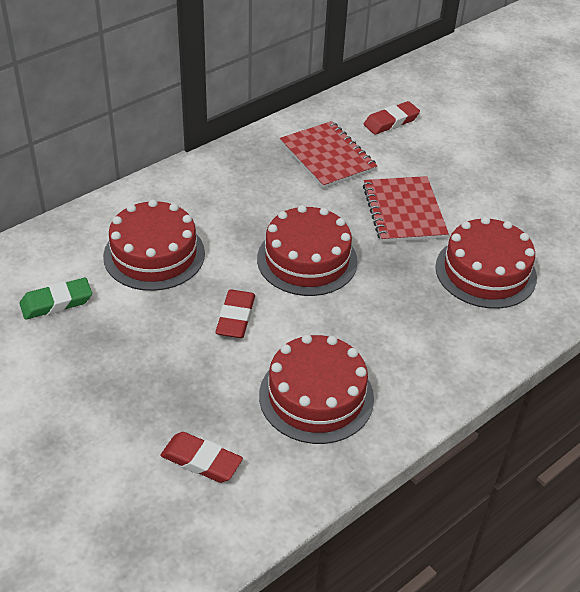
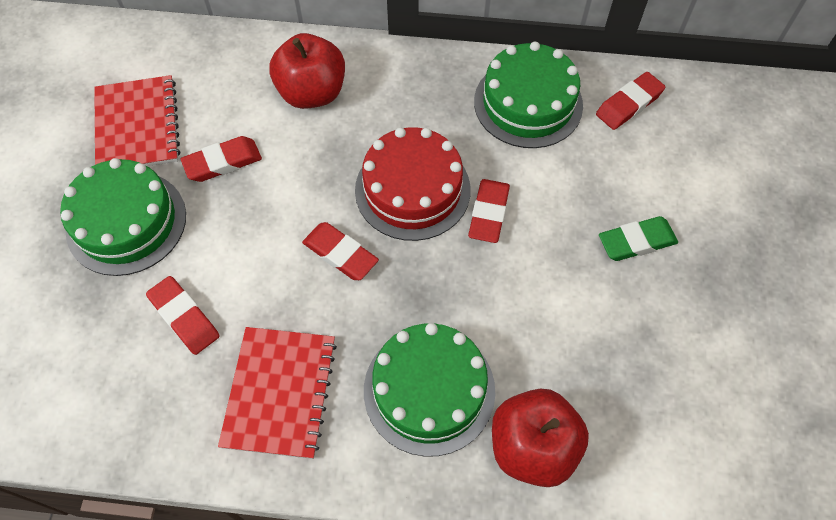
green cake: none = 0 -> [60,158,186,276] [364,323,495,457] [474,42,583,148] = 3
red apple: none = 0 -> [269,33,345,109] [492,389,589,487] = 2
red cake: [103,199,205,291] [257,205,358,296] [259,334,374,444] [435,216,537,309] = 4 -> [355,127,471,241] = 1
red eraser: [160,432,243,483] [215,290,255,338] [364,101,420,135] = 3 -> [146,276,220,355] [181,136,262,182] [302,222,379,280] [468,179,510,243] [596,72,665,130] = 5

